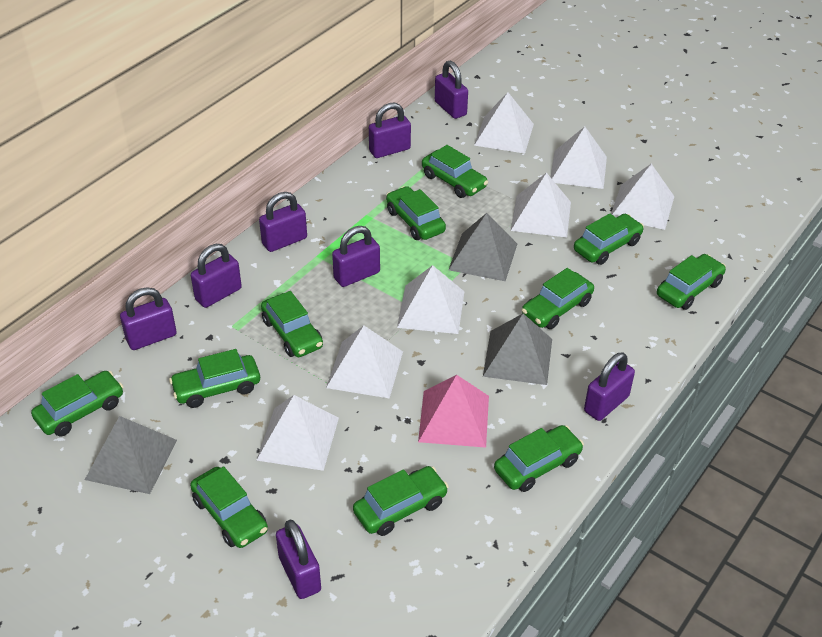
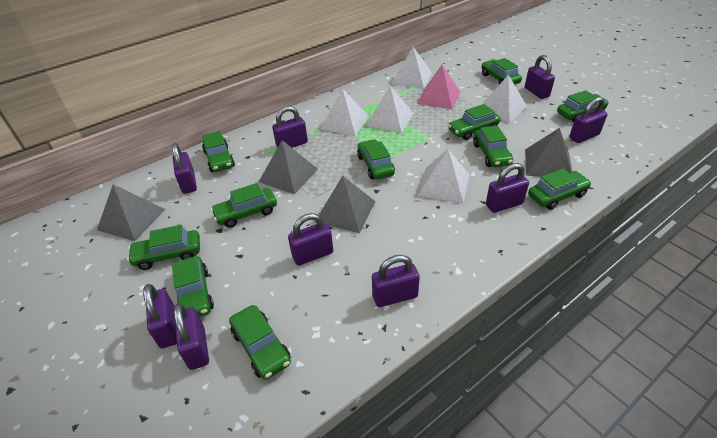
grey pyramid: [85,416,177,494] [448,213,517,281] [483,314,552,385] = 3 -> [97,184,165,241] [259,140,318,194] [315,175,376,233] [525,128,572,177] = 4
purple padlock: [120,287,177,350] [191,244,242,308] [259,192,307,252] [276,519,321,599] [332,226,380,287] [369,102,411,158] [435,61,468,119] [584,352,635,421] = 8 -> [143,284,177,349] [172,143,197,194] [174,303,209,370] [272,106,308,148] [288,213,333,266] [372,255,420,307] [486,163,529,213] [525,55,555,99] [569,97,607,143] = 9
white pyramid: [256,395,339,471] [326,326,403,398] [397,265,464,334] [474,92,534,154] [511,173,571,237] [551,127,607,189] [611,164,674,230] = 7 -> [320,89,369,136] [366,86,414,133] [391,47,432,89] [417,149,469,203] [481,75,527,123] = 5

